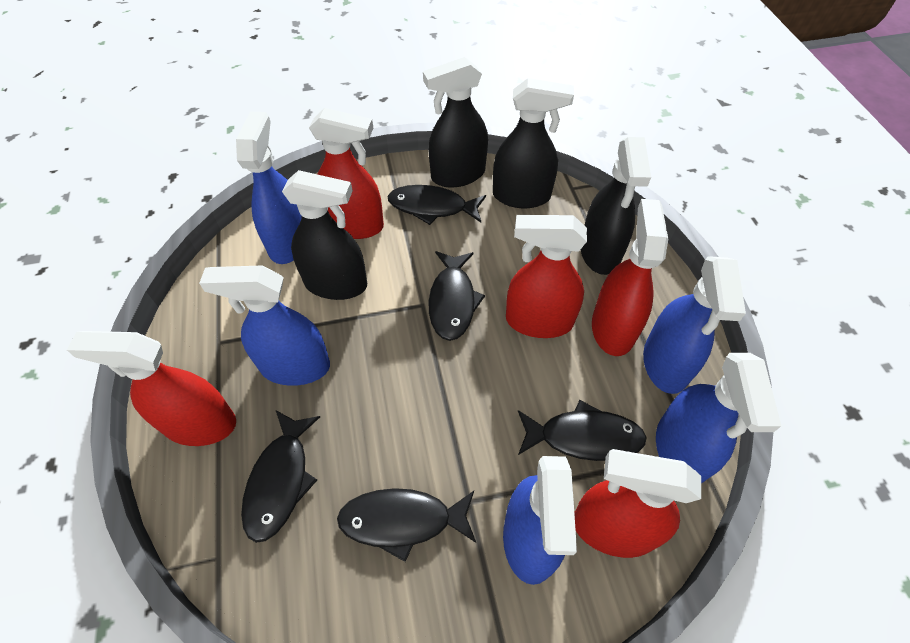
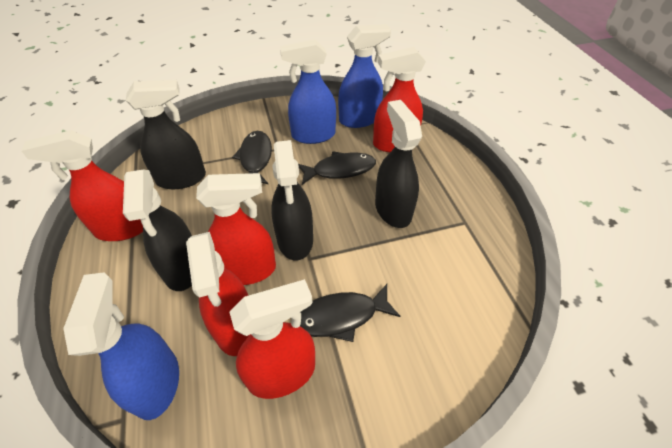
black fish: [241,411,320,543] [337,488,476,562] [388,185,486,225] [429,251,485,341] [518,400,647,461] = 5 -> [232,131,272,184] [298,151,376,185] [300,284,401,342] = 3
blue spray bottle: [199,265,330,386] [236,112,302,264] [503,456,577,585] [643,256,746,394] [656,353,781,484] = 5 -> [63,272,179,420] [280,39,336,144] [338,24,391,128] = 3

